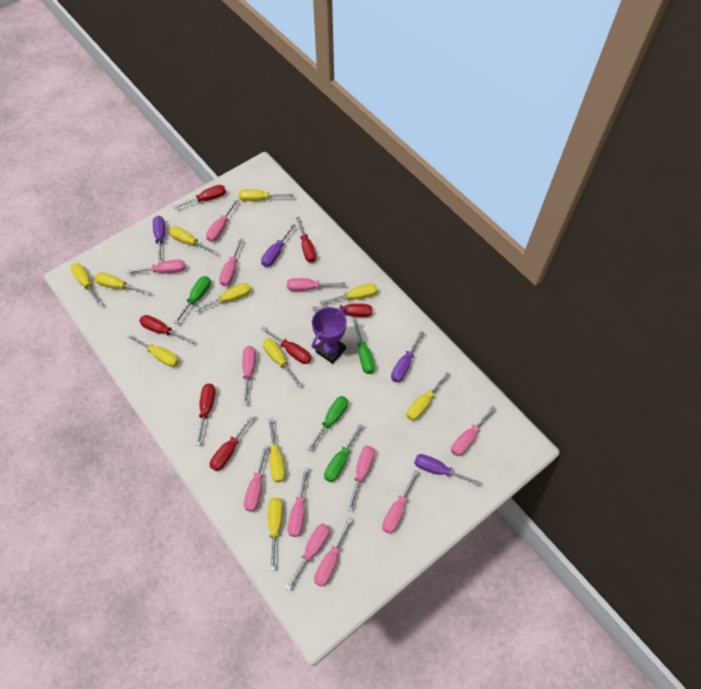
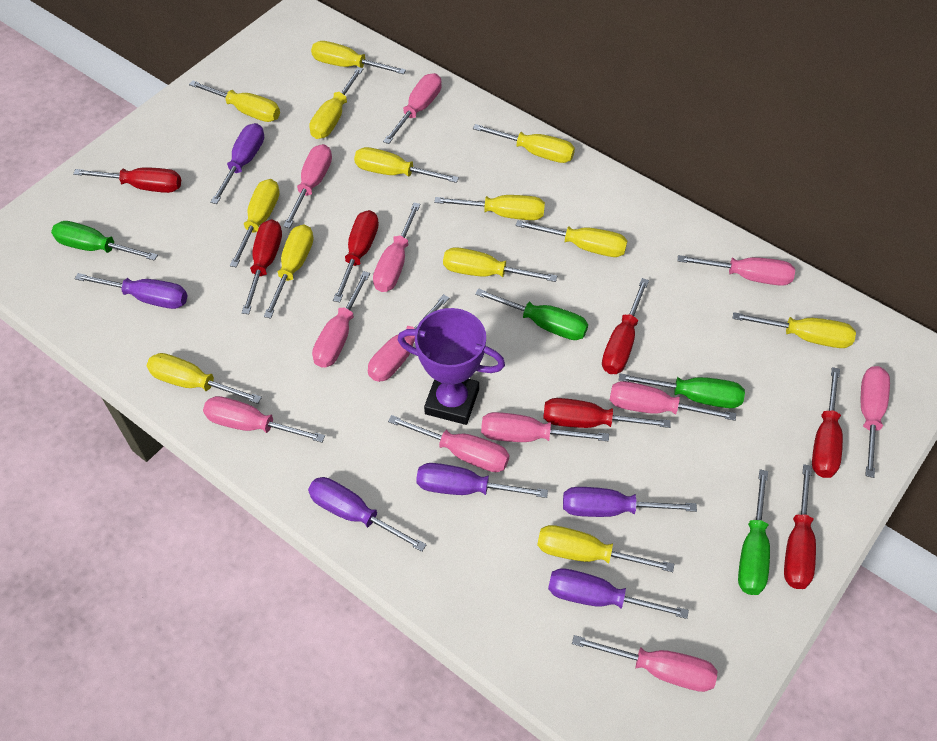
purple screwdriver: [153,216,165,263] [261,224,296,267] [391,331,424,383] [414,454,481,486] = 4 -> [75,273,188,309] [210,123,264,204] [308,477,427,552] [416,463,548,498] [548,568,689,619] [563,487,697,517] = 6
yellow screwdriver: [70,263,102,306] [94,272,150,295] [127,334,179,367] [169,226,217,255] [194,283,251,312] [239,189,293,201] [263,338,302,387] [268,418,285,482] [268,498,283,571] [320,283,378,304] [406,372,450,421] = 11 -> [147,353,262,404] [189,80,280,122] [230,179,280,267] [264,224,313,319] [309,67,363,139] [311,41,406,74] [354,147,459,183] [434,195,545,220] [443,247,557,282] [473,124,575,163] [516,220,628,257] [537,525,674,572] [733,312,856,348] = 13

